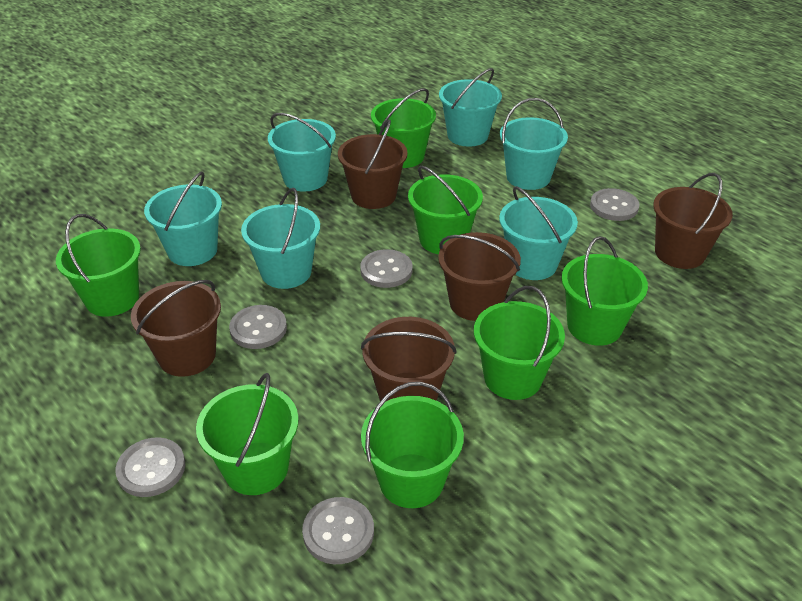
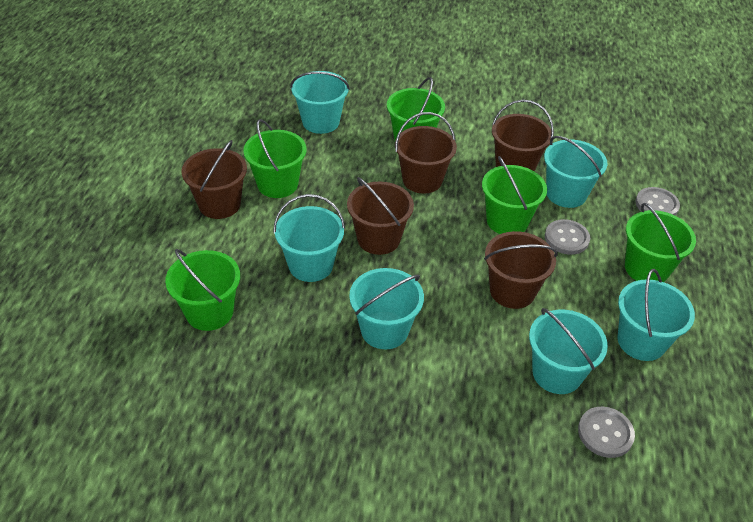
green bucket: [56,214,141,317] [196,373,299,495] [361,382,464,508] [371,88,436,168] [408,166,483,254] [474,286,565,400] [561,236,648,346] = 7 -> [165,249,240,331] [243,119,306,198] [387,77,445,141] [482,156,547,234] [625,203,696,282] = 5
grey button: [115,437,186,497] [229,305,287,349] [302,497,374,564] [360,249,413,288] [590,188,639,221] = 5 -> [545,219,590,255] [578,407,635,458] [636,187,680,215] = 3

